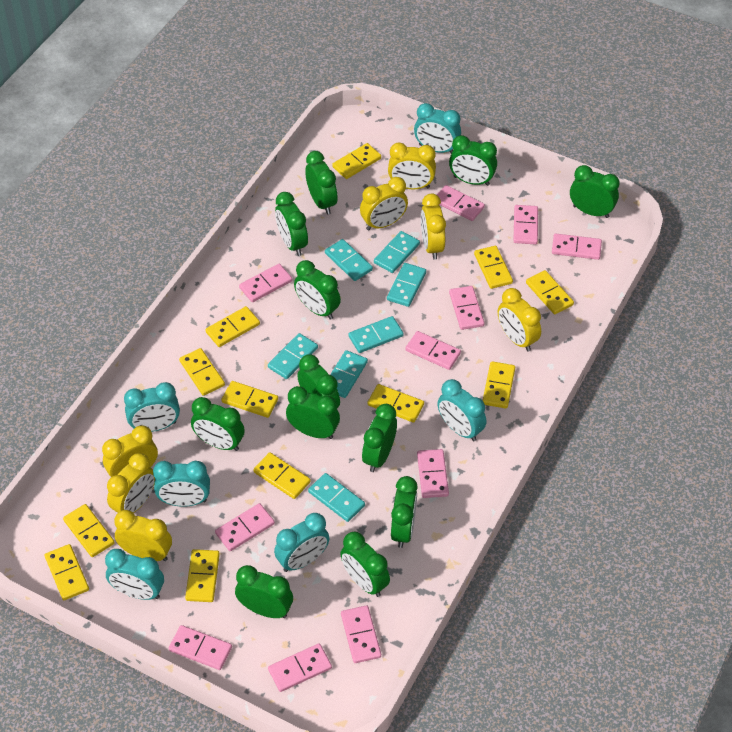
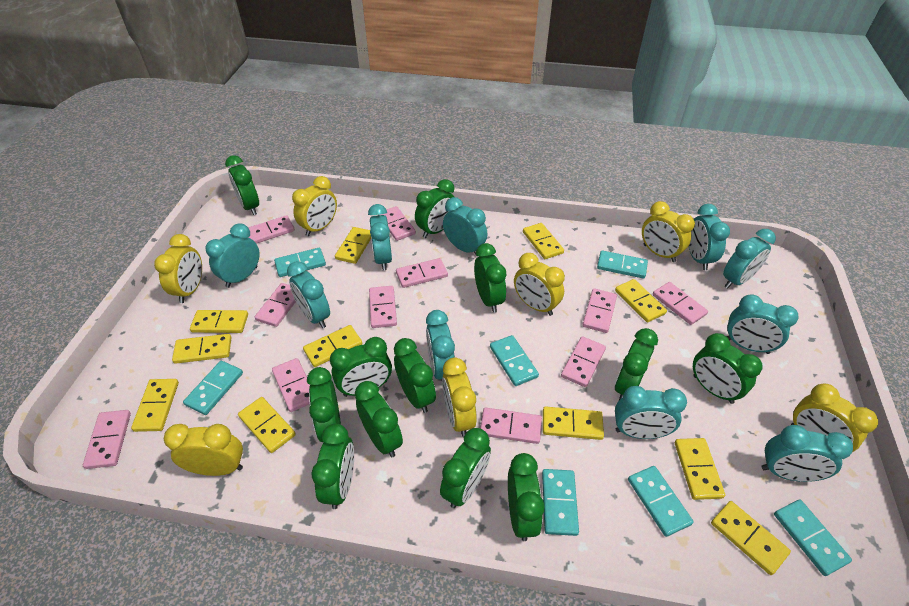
turquoise clock: [105,549,164,600] [124,382,180,432] [153,461,210,507] [274,513,329,572] [414,103,461,154] [437,379,486,441] = 6 -> [205,223,259,288] [287,261,330,328] [368,204,392,271] [426,310,455,380] [443,197,487,255] [615,386,687,439] [689,204,730,270] [723,229,776,288] [727,294,799,354] [761,425,853,482] = 10
yellow domino: [45,544,89,600] [63,504,115,557] [179,348,225,396] [185,549,220,602] [205,306,260,347] [221,381,278,418] [253,452,311,499] [332,143,381,179] [367,384,424,423] [474,246,513,289] [482,361,515,409] [526,270,574,314] = 12 -> [131,379,179,432] [172,334,231,364] [190,310,248,333] [238,397,296,453] [303,325,362,367] [335,227,371,264] [523,223,564,259] [543,407,604,440] [615,279,667,322] [675,438,725,500] [711,501,791,575] = 11

